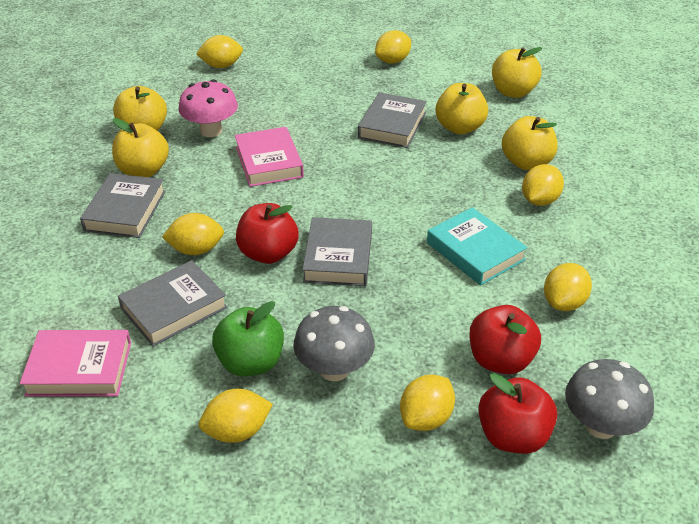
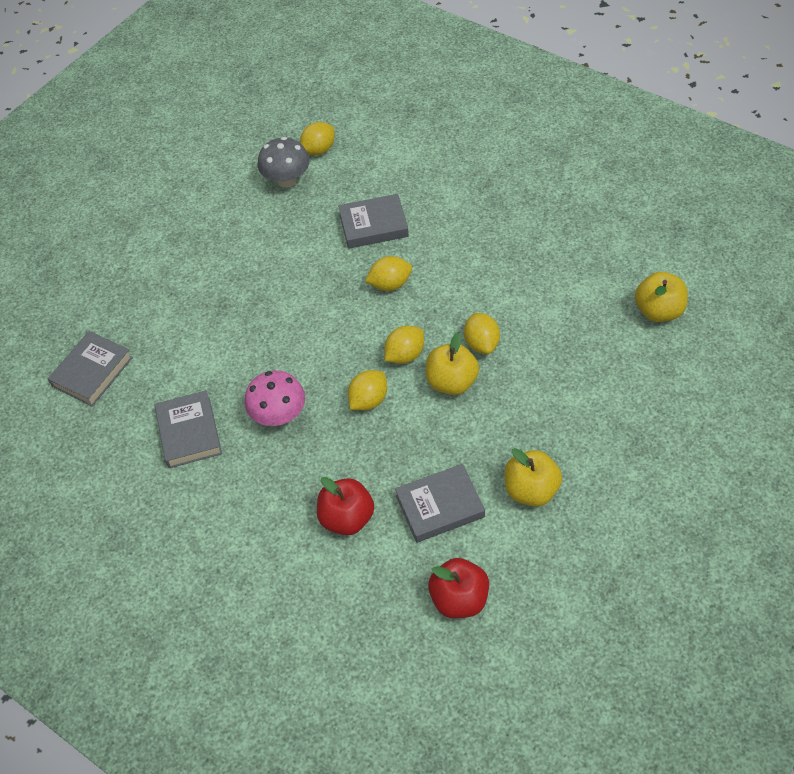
green apple: [212,301,284,376] = 1 -> none = 0
grey mushroom: [293,306,375,381] [565,359,654,439] = 2 -> [258,137,310,188] = 1
pink book: [20,330,131,397] [235,127,304,187] = 2 -> none = 0
red apple: [236,203,299,264] [469,305,541,374] [478,373,557,454] = 3 -> [317,477,374,535] [428,558,489,618] = 2
turquoise book: [427,207,528,286] = 1 -> none = 0
yellow apple: [112,118,169,177] [113,86,167,131] [436,83,488,134] [492,47,542,98] [502,116,558,170] = 5 -> [426,332,479,395] [505,448,562,507] [635,272,688,322] = 3
yellow lemon: [162,213,224,255] [196,35,243,68] [199,389,273,443] [375,30,411,64] [400,375,455,431] [522,164,564,206] [544,263,592,311] = 7 -> [300,122,335,155] [348,370,387,410] [365,256,412,291] [385,326,424,364] [464,313,500,354] = 5

